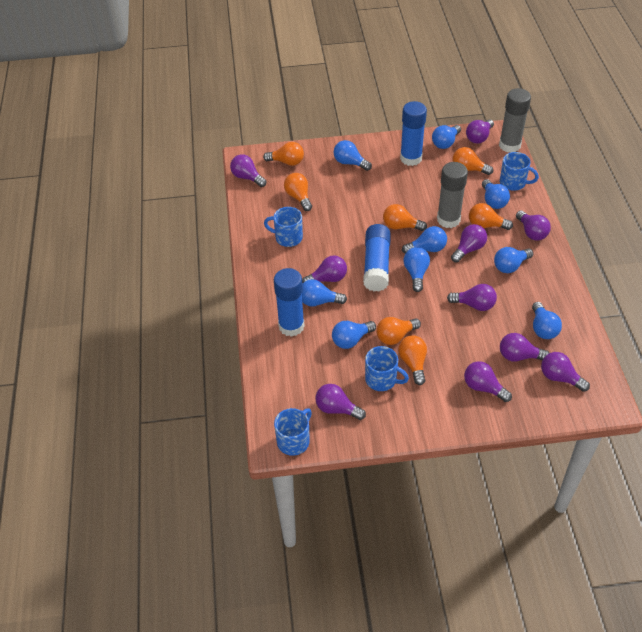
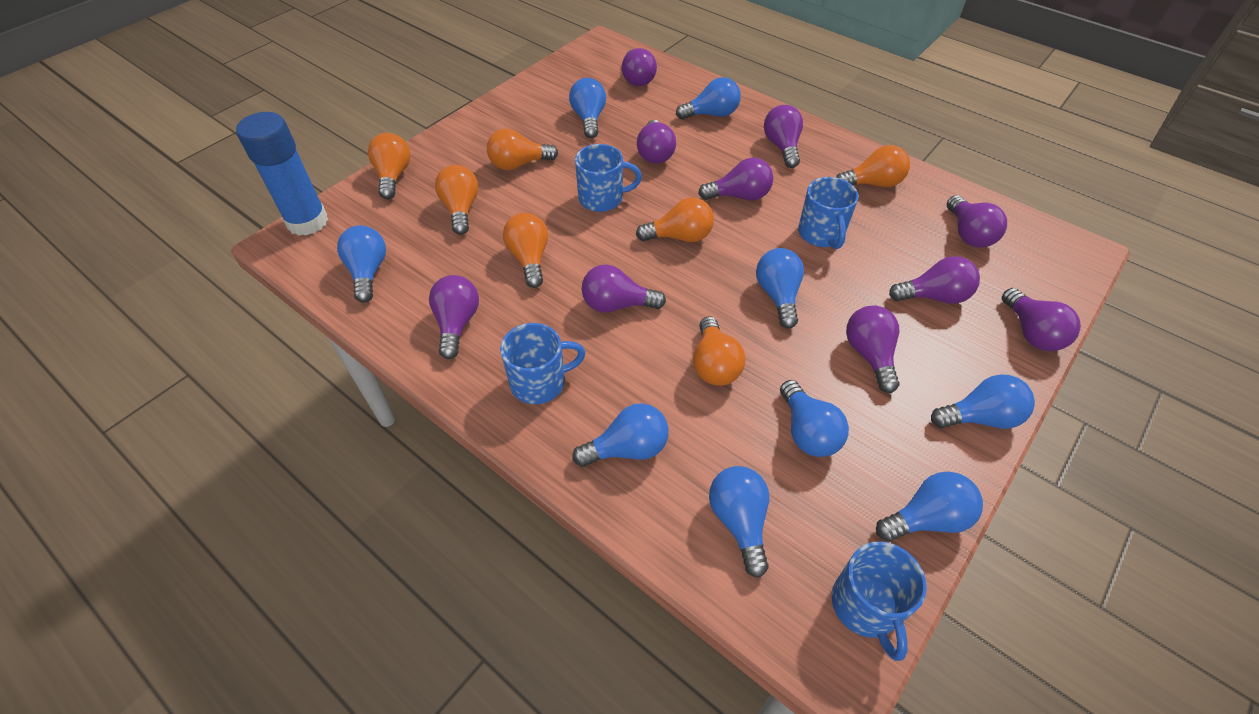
blue glue stick: [274,268,304,337] [363,224,391,291] [400,101,427,166] = 3 -> [236,112,328,236] = 1
grey glue stick: [437,162,468,228] [499,88,531,153] = 2 -> none = 0

